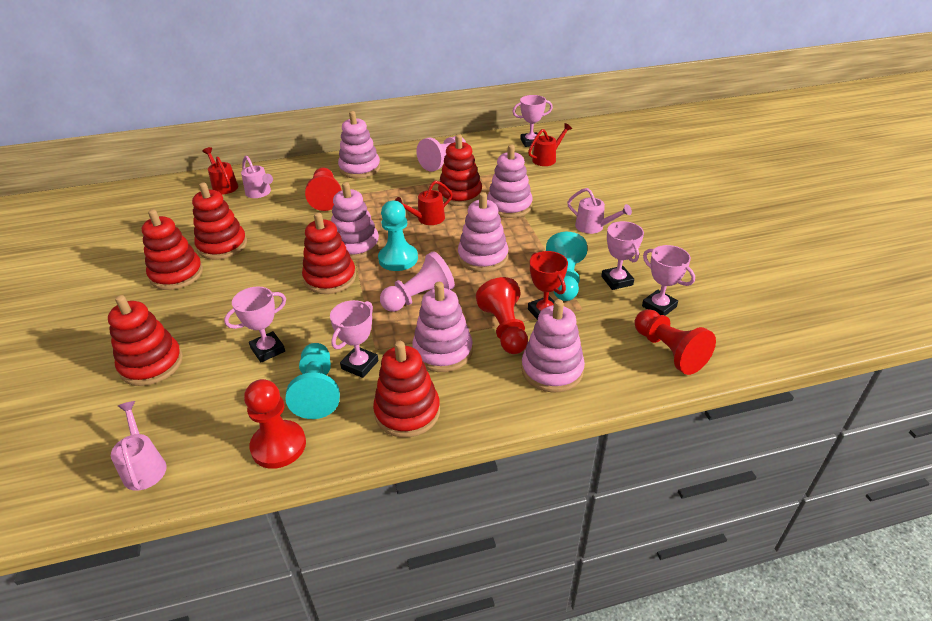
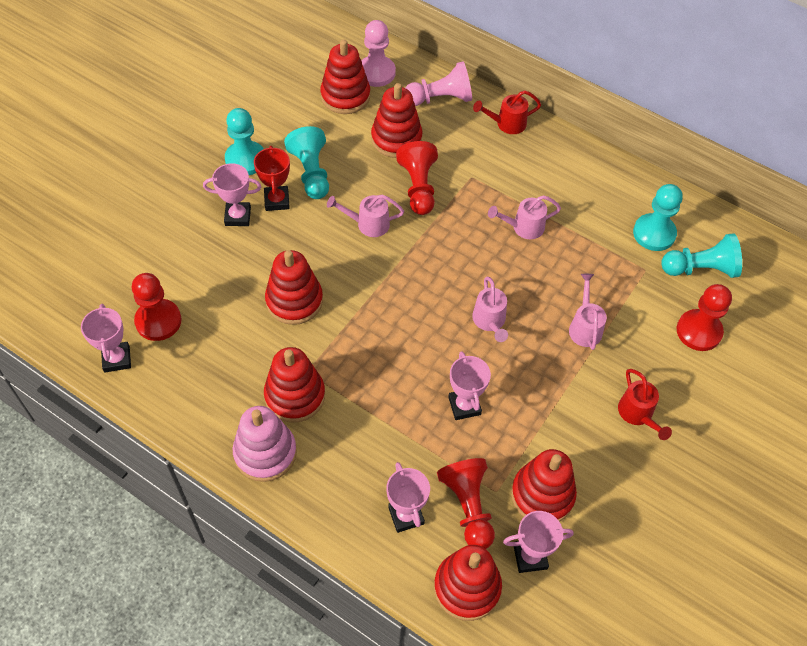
pink stacking toy: [331,182,380,260] [338,111,381,179] [412,282,473,372] [458,192,508,272] [487,145,533,218] [521,299,585,393] = 6 -> [233,406,297,482] = 1
pink watering can: [111,401,167,491] [241,155,273,198] [567,188,632,234] = 3 -> [327,195,404,237] [472,277,508,342] [488,195,561,239] [569,274,607,350] = 4
red watering can: [202,147,238,194] [395,180,453,225] [528,123,572,166] = 3 -> [473,90,541,134] [618,369,672,440] = 2
turquoise pawn: [285,343,340,419] [378,201,418,271] [546,232,587,301] = 3 -> [225,108,264,175] [284,126,329,199] [633,184,683,251] [661,233,742,278] = 4

